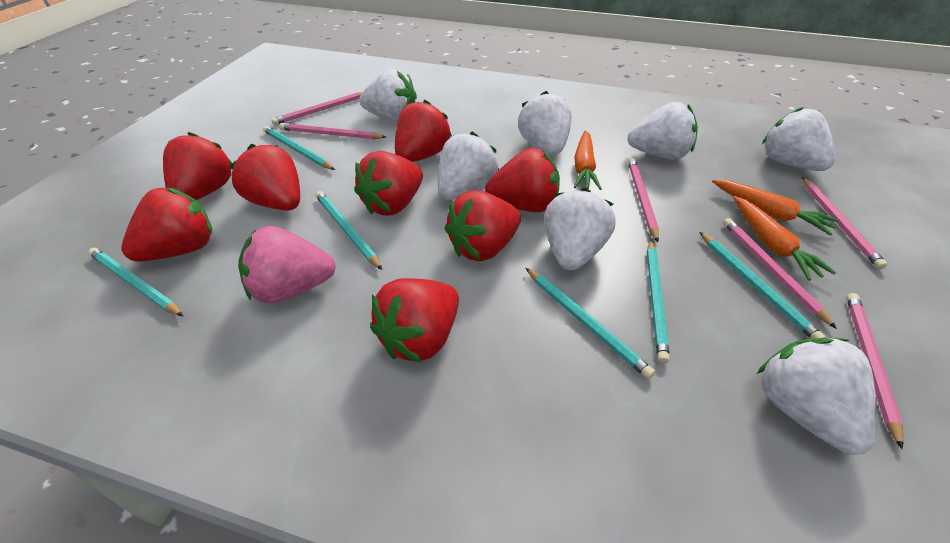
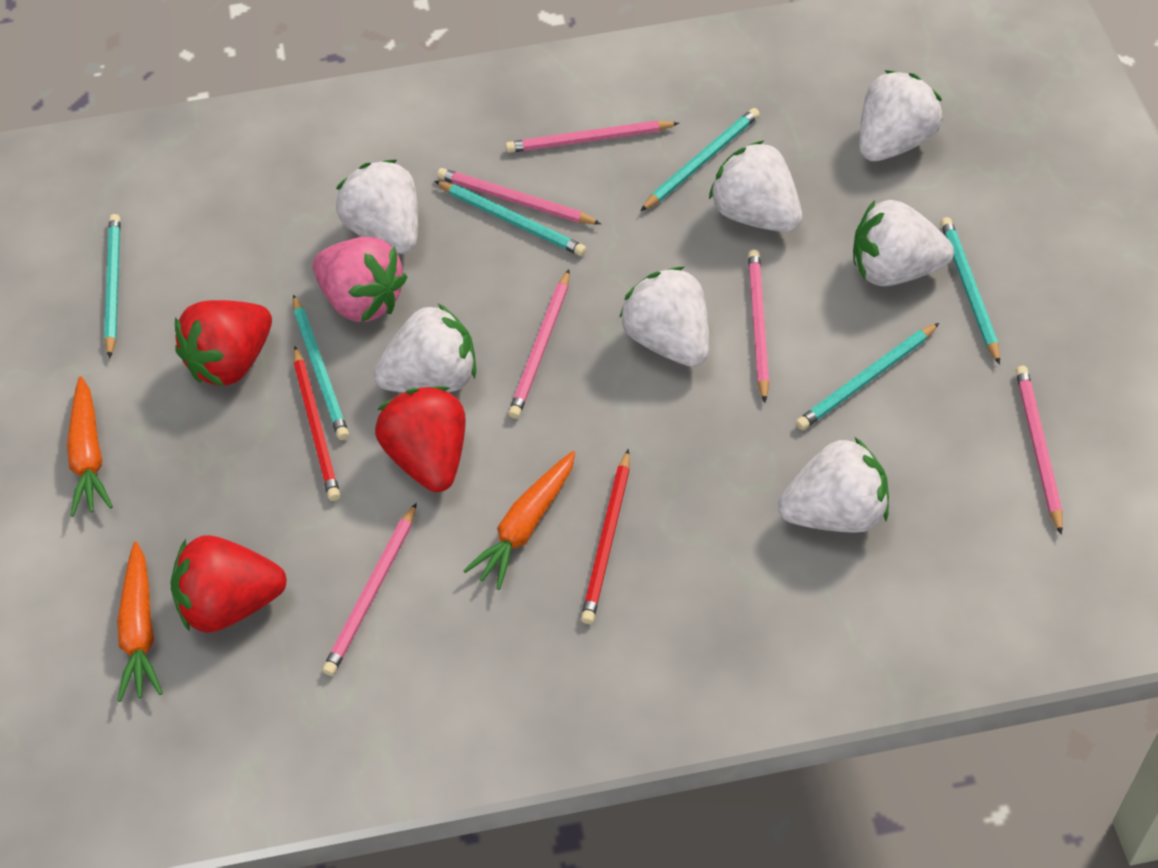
red pencil: none = 0 -> [294,346,340,501] [581,449,630,624] = 2
red strawberry: [121,187,212,262] [163,132,232,200] [229,144,300,211] [355,151,423,216] [370,278,459,363] [395,100,452,162] [445,190,521,261] [485,148,560,212] = 8 -> [170,535,287,633] [175,300,272,386] [375,386,466,492] = 3

